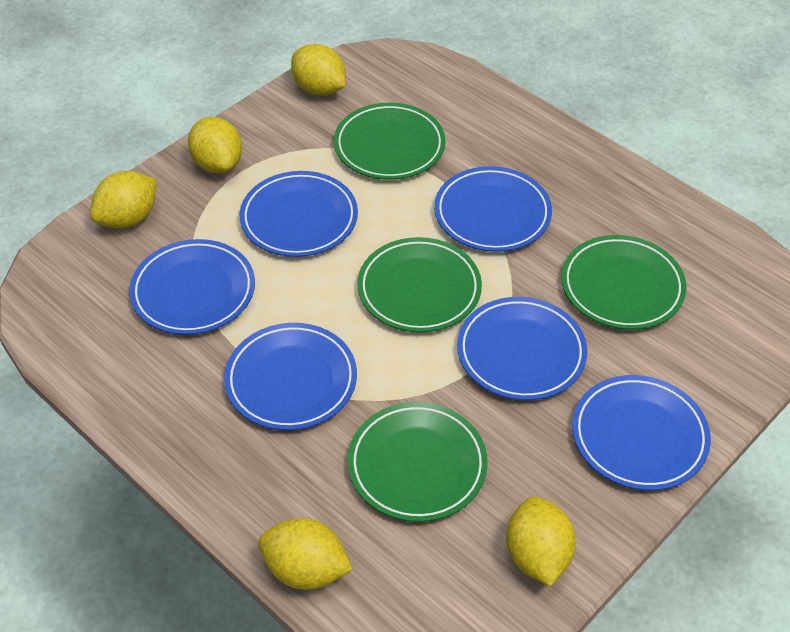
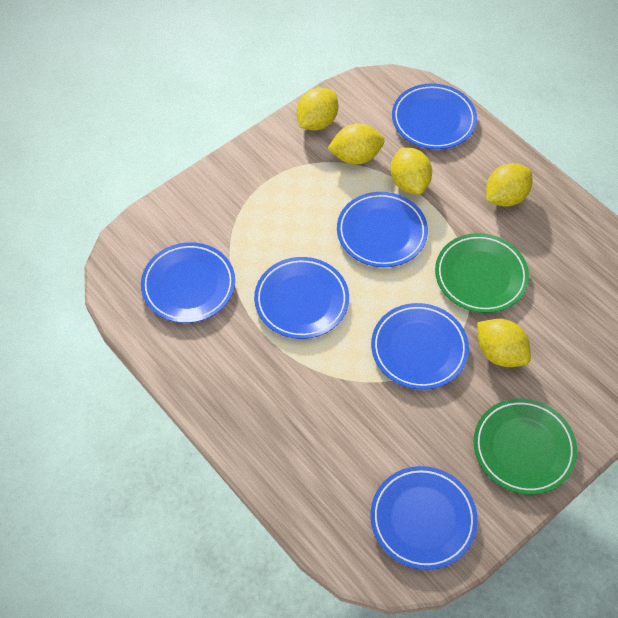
green plate: [334,103,445,180] [348,402,488,522] [357,237,482,332] [561,235,686,330] = 4 -> [435,233,529,313] [473,398,577,495] = 2

